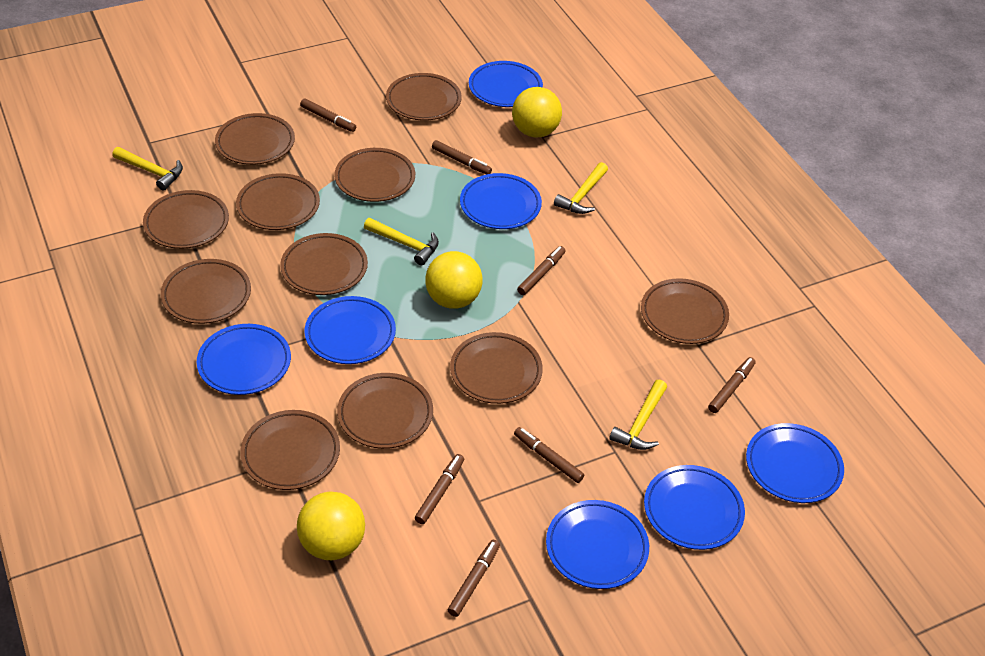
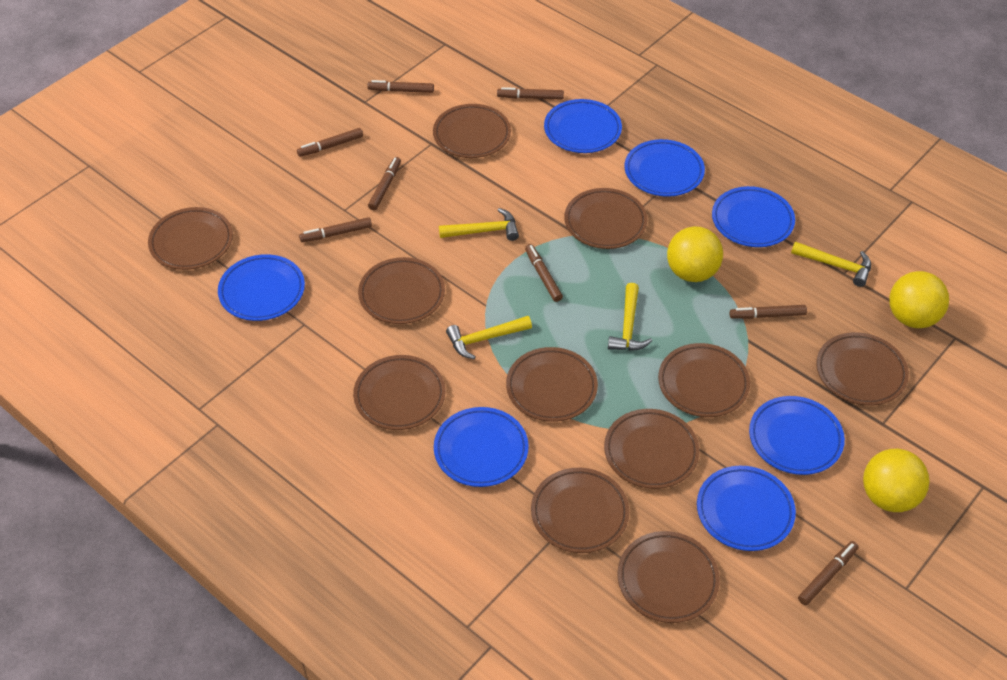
brown marker: [300,99,356,132] [415,454,464,524] [432,140,492,175] [448,540,500,617] [514,427,584,483] [517,246,565,295] [708,357,756,413] = 7 -> [297,128,363,157] [299,217,372,242] [367,80,434,93] [368,157,401,210] [497,87,564,100] [525,244,563,302] [730,305,807,319] [798,541,859,605] = 8

